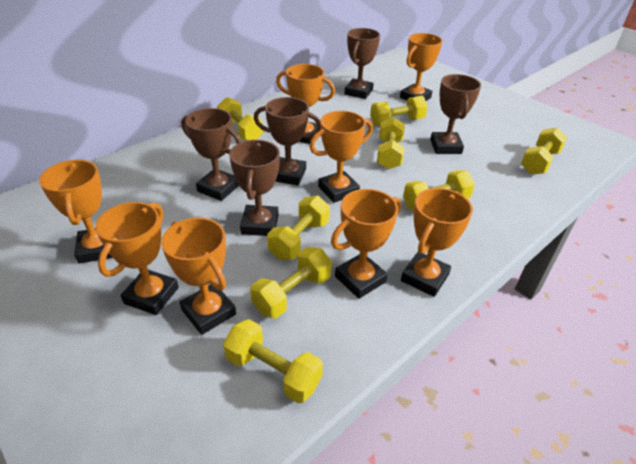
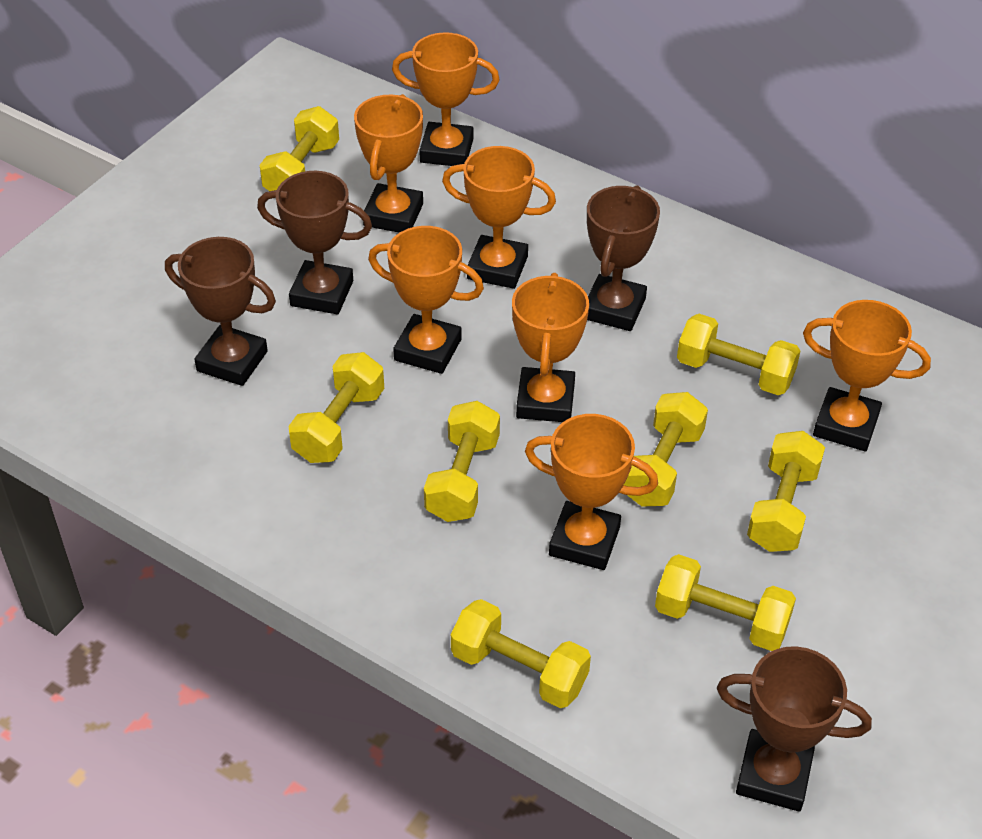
brown trophy: [181,108,241,201] [229,140,280,236] [254,97,321,185] [344,28,380,99] [430,74,481,154] = 5 -> [165,237,276,386] [257,171,372,314] [587,185,660,331] [717,646,872,812] = 4
orange trophy: [39,160,112,263] [95,202,179,315] [161,217,236,335] [276,64,335,144] [309,111,373,203] [331,189,401,299] [400,33,443,101] [401,188,473,297] = 8 -> [354,94,423,233] [368,226,484,374] [392,32,499,166] [442,146,556,289] [512,273,589,422] [525,414,658,570] [803,300,931,452] = 7

